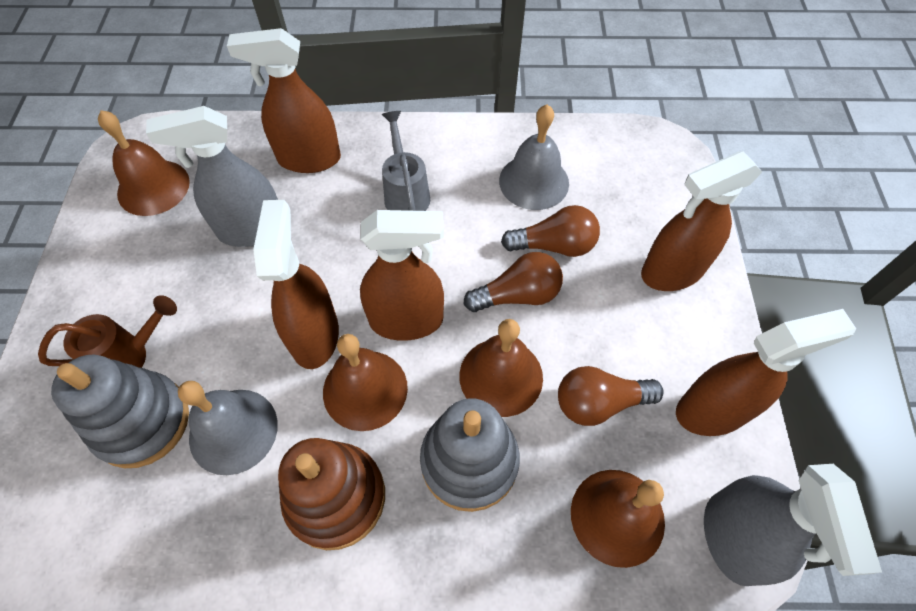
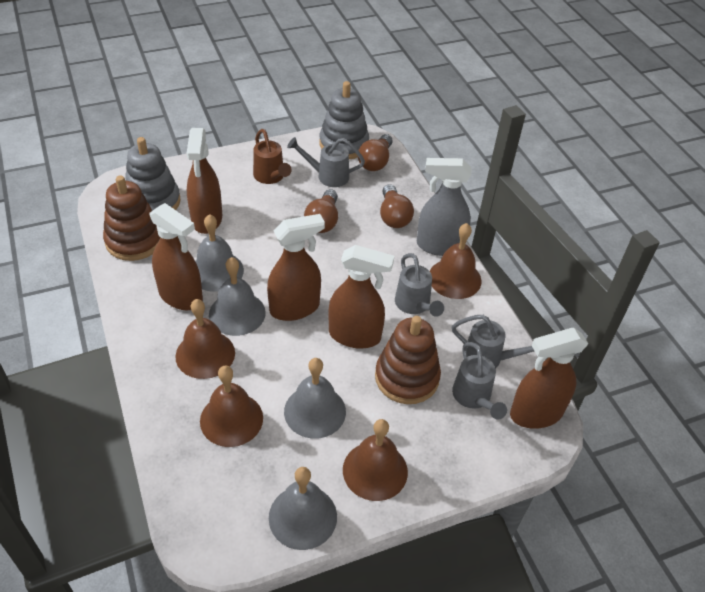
brown stacking toy: [278,438,385,550] = 1 -> [103,175,160,261] [375,316,441,404] = 2
grey bell: [178,381,278,475] [499,104,569,210] = 2 -> [195,214,244,292] [209,257,266,336] [269,467,337,550] [284,358,346,439] = 4
grey spray bottle: [146,106,278,247] [704,464,882,586] = 2 -> [417,158,471,256] = 1
grey watering can: [382,111,430,211] = 1 -> [287,137,365,187] [395,253,444,317] [452,315,534,368] [452,342,507,420] = 4

